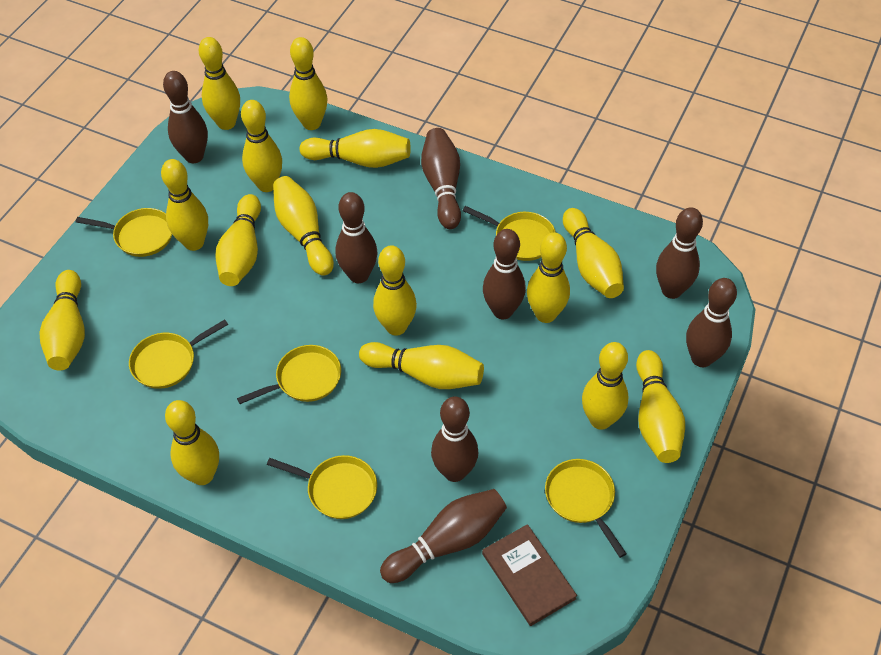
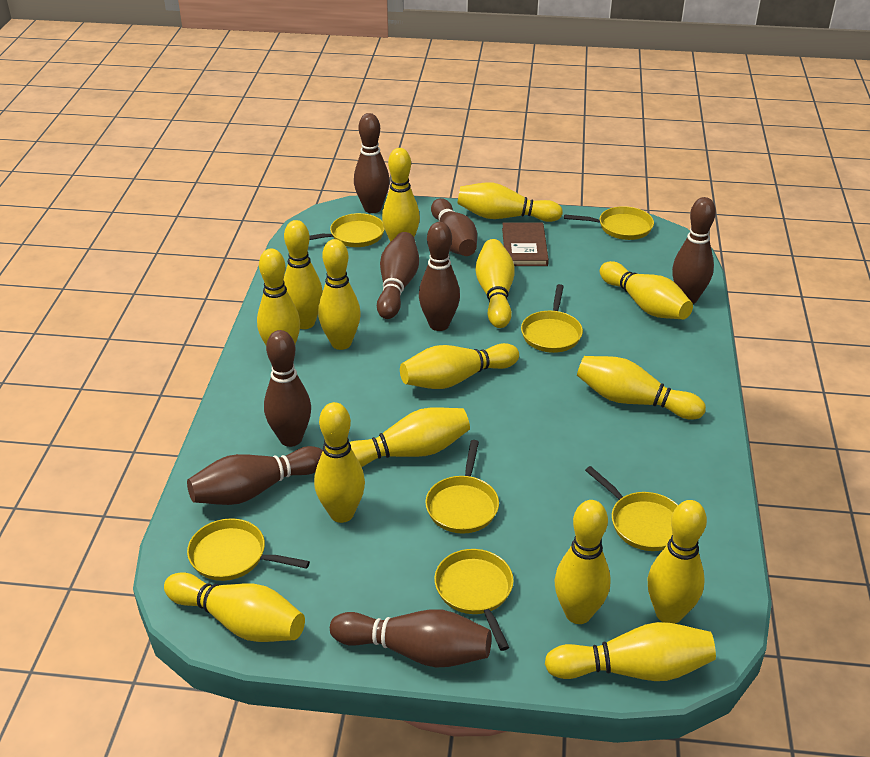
yellow pan: [76,208,172,257] [129,319,228,389] [237,345,341,404] [267,455,377,519] [462,206,556,261] [545,459,627,558] = 6 -> [187,518,310,581] [309,213,385,247] [425,440,499,533] [434,549,514,651] [521,284,583,353] [564,206,654,240] [585,466,678,551] = 7

